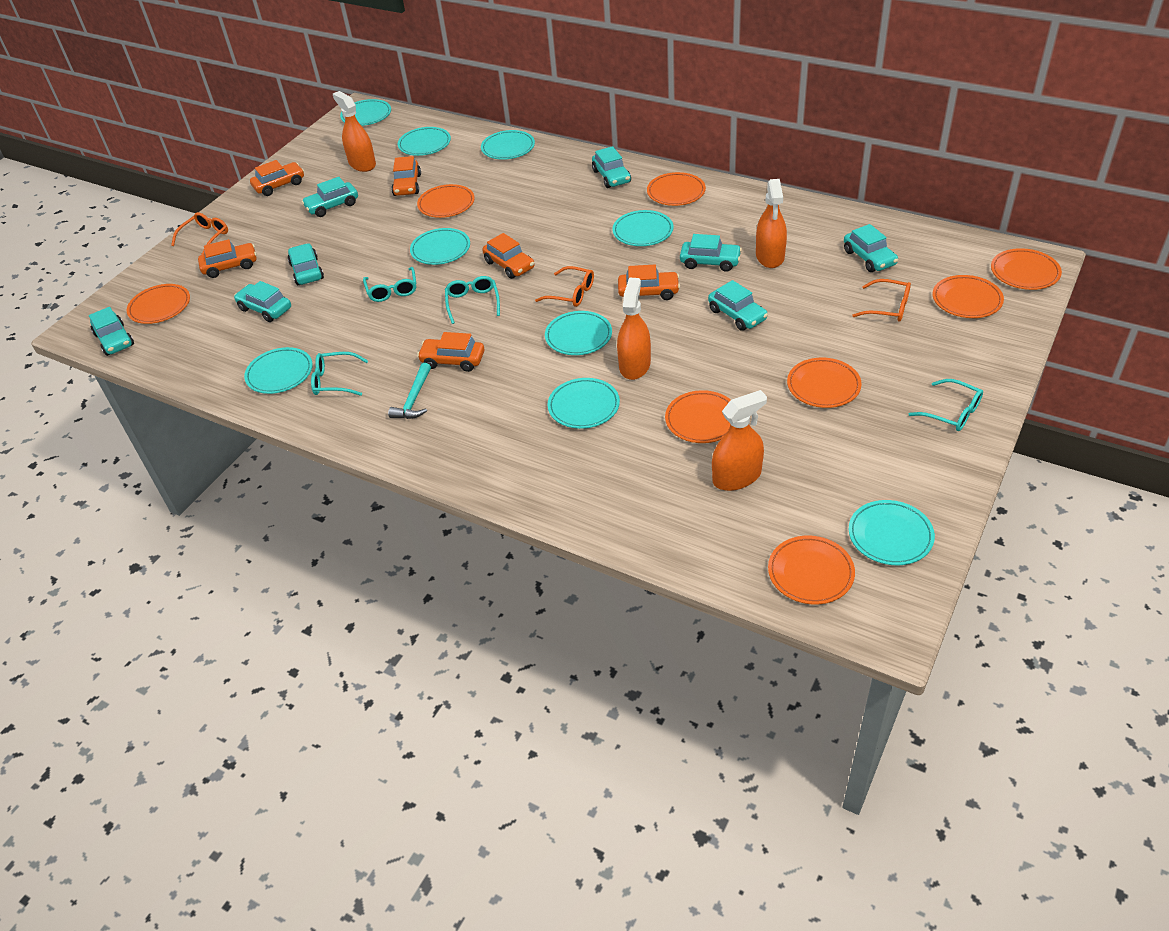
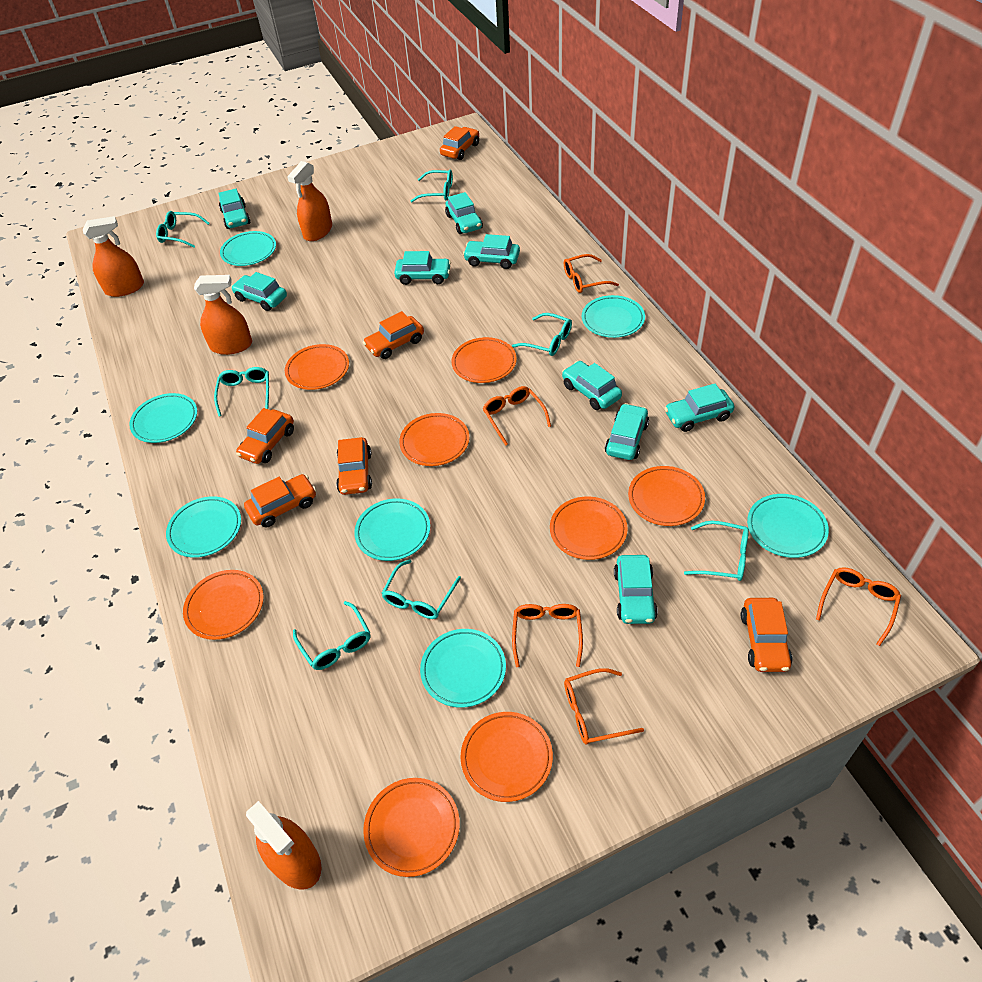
orange glasses: [171,212,228,255] [535,266,594,307] [852,279,911,322] = 3 -> [483,386,551,446] [512,604,583,667] [564,254,619,293] [564,668,644,745] [816,567,901,646] = 5
turquoise car: [89,307,134,356] [234,281,291,322] [288,243,324,285] [302,177,358,217] [592,146,631,188] [680,234,742,272] [708,280,768,331] [844,224,898,272] = 8 -> [218,189,251,229] [231,272,287,311] [394,251,451,285] [445,192,483,234] [463,234,520,269] [562,361,622,410] [605,403,649,460] [614,555,658,624] [664,384,734,432] = 9
turquoise glasses: [311,352,368,396] [363,267,416,302] [445,276,500,324] [909,379,983,431] = 4 -> [156,211,210,248] [214,367,269,417] [293,601,370,670] [381,559,461,619] [411,170,453,202] [512,313,572,356] [684,521,749,581] = 7
turquoise hammer: [388,363,431,419] = 1 -> none = 0
turquoise plate: [244,347,313,394] [340,99,391,126] [398,127,451,156] [410,228,470,265] [481,130,535,160] [545,311,612,355] [547,378,620,429] [612,210,673,246] [849,500,935,565] = 9 -> [129,393,197,443] [166,496,241,558] [220,231,276,266] [354,499,430,561] [420,629,506,708] [582,295,645,338] [747,494,829,558] = 7

